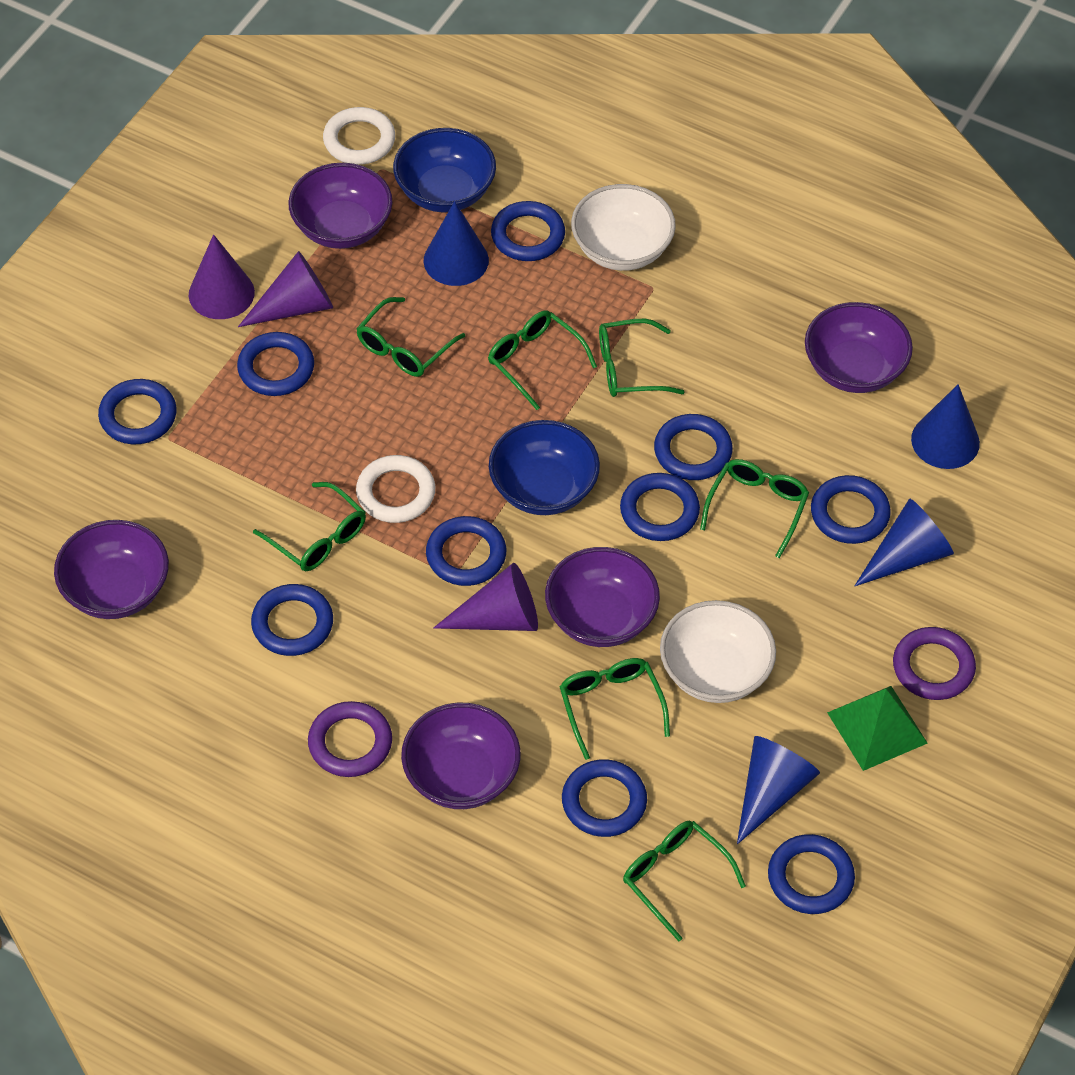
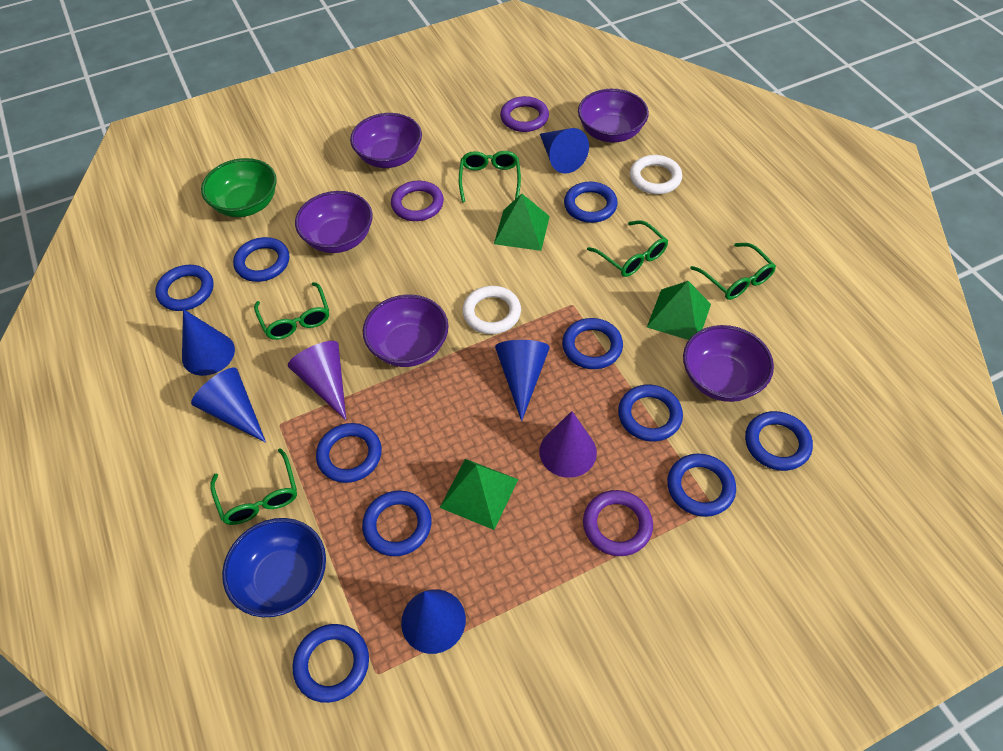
blue bowl: [393,128,496,212] [489,420,600,515] = 2 -> [222,518,326,617] = 1
blue cone: [424,201,489,286] [737,736,820,845] [855,499,954,586] [911,384,980,469] = 4 -> [182,309,235,376] [191,367,266,443] [401,589,466,654] [495,340,550,421] [540,128,589,174] = 5
green bowl: none = 0 -> [201,158,277,217] = 1
green glasses: [253,482,366,571] [356,297,465,377] [488,311,597,410] [559,658,670,760] [599,319,684,397] [623,821,746,941] [700,459,809,558] = 7 -> [210,448,297,525] [254,282,329,340] [459,151,521,202] [587,220,668,277] [690,243,776,300] = 5
green pyramid: [827,686,928,771] = 1 -> [440,459,518,530] [494,194,550,251] [647,281,711,340] = 3
purple cone: [189,234,255,319] [238,251,333,327] [434,563,538,631] = 3 -> [288,341,346,420] [539,411,597,478] = 2
purple ring: [308,701,392,777] [893,627,976,700] = 2 -> [391,180,444,221] [500,96,549,132] [583,490,653,556] = 3
white bowl: [571,184,676,271] [660,600,776,703] = 2 -> none = 0

